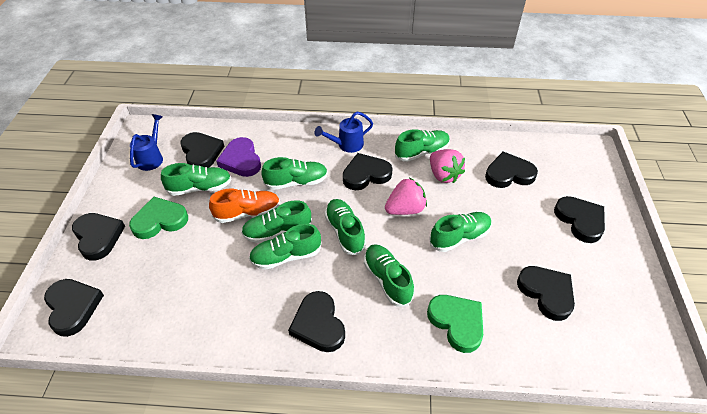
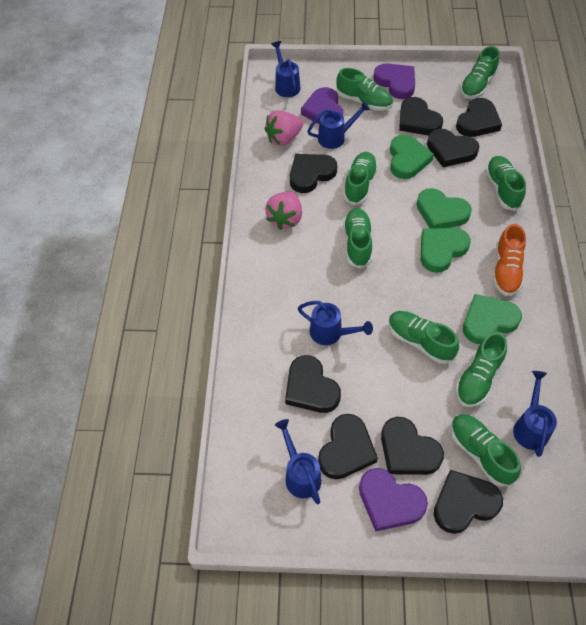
blue watering can: [130,114,163,171] [315,112,373,153] = 2 -> [271,41,300,97] [275,419,322,504] [298,301,373,345] [307,101,370,149] [513,371,557,457] = 5
green heart: [129,197,188,239] [427,295,483,353] = 2 -> [390,135,434,179] [416,188,472,229] [421,228,471,273] [463,294,522,344] = 4
purple heart: [216,137,261,177] = 1 -> [301,87,344,124] [359,468,428,532] [373,63,415,99] = 3

